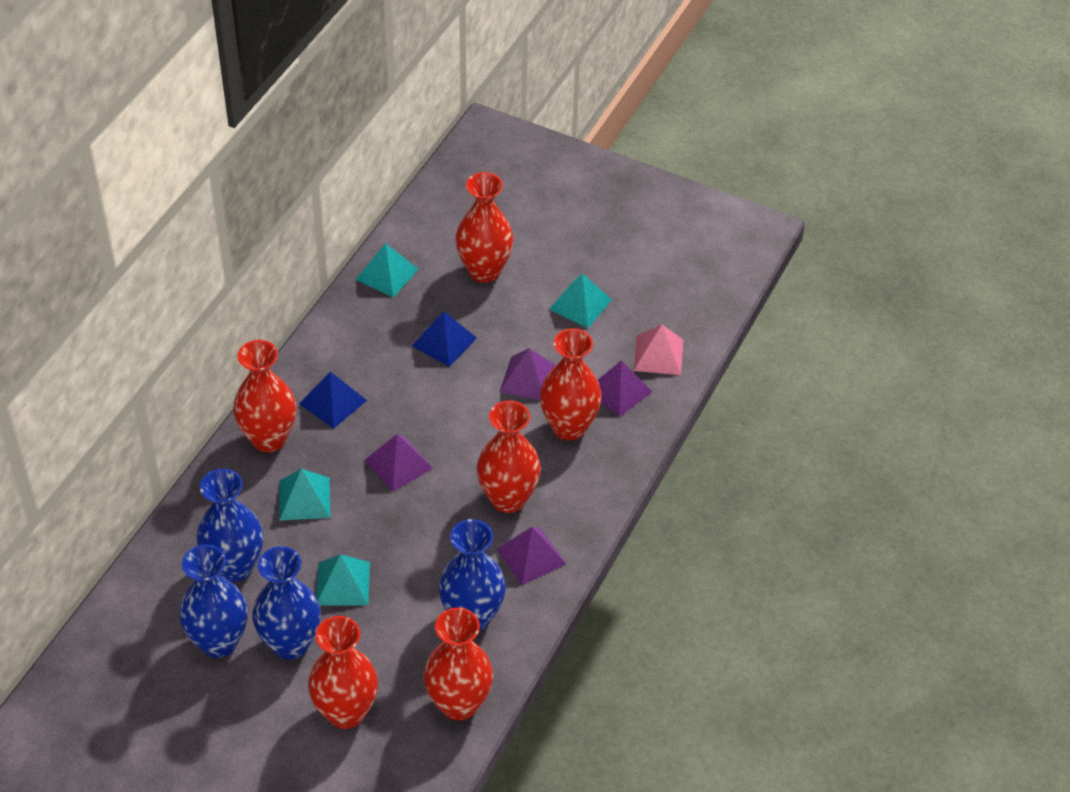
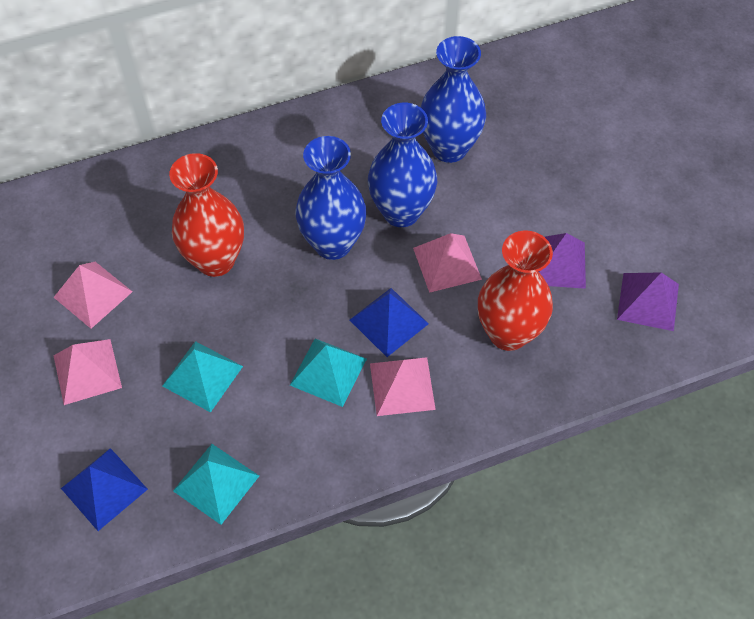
blue vase: [179,545,248,658] [197,469,263,582] [252,546,321,660] [439,519,506,631] = 4 -> [295,136,366,260] [368,103,437,227] [421,36,486,163] = 3
pink pyramid: [634,324,683,375] = 1 -> [54,262,133,328] [54,339,122,405] [370,357,436,416] [413,233,482,293] = 4
purple pyramid: [365,434,433,492] [496,527,566,585] [500,348,556,400] [598,360,653,417] = 4 -> [538,233,586,289] [617,272,679,331] = 2
red vase: [233,340,296,452] [308,616,378,729] [424,607,493,721] [455,172,514,283] [477,401,541,513] [540,328,602,440] = 6 -> [169,153,244,277] [478,230,553,351] = 2
turquoise pyramid: [280,469,330,521] [316,554,370,606] [355,243,418,298] [549,274,612,328] = 4 -> [162,341,243,412] [173,444,259,525] [290,338,367,407] = 3

